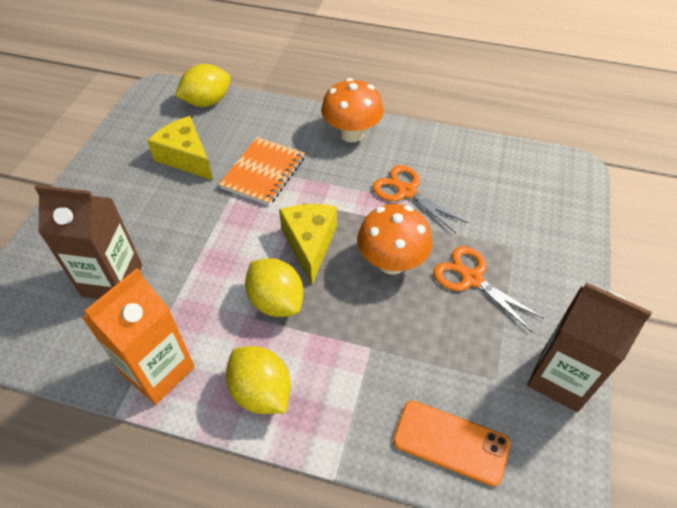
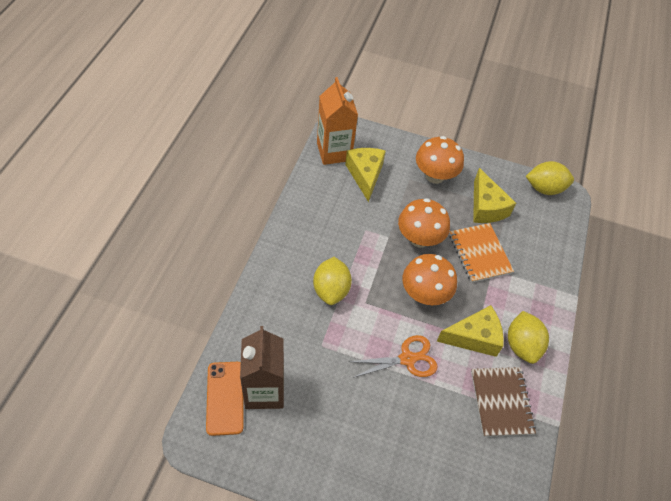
brown carton: [34,185,142,299] [527,282,652,412] = 2 -> [240,326,284,409] = 1
brown notebook: none = 0 -> [471,367,536,437] = 1
orange mushroom: [321,78,384,142] [357,204,433,275] = 2 -> [398,198,450,247] [402,254,457,305] [416,136,464,184] = 3
orange scissors: [372,165,468,233] [433,246,544,332] = 2 -> [349,335,438,378] = 1
yellow cheese: [147,116,213,180] [279,204,337,285] = 2 -> [345,148,386,202] [437,305,504,357] [473,168,516,223] = 3

